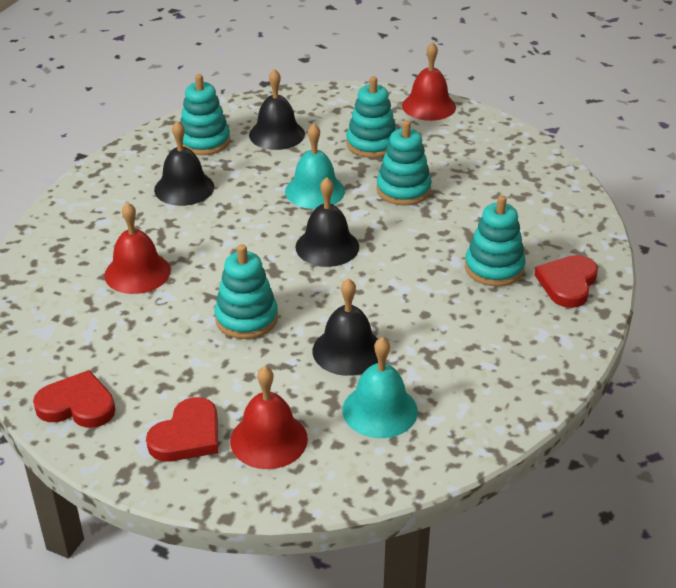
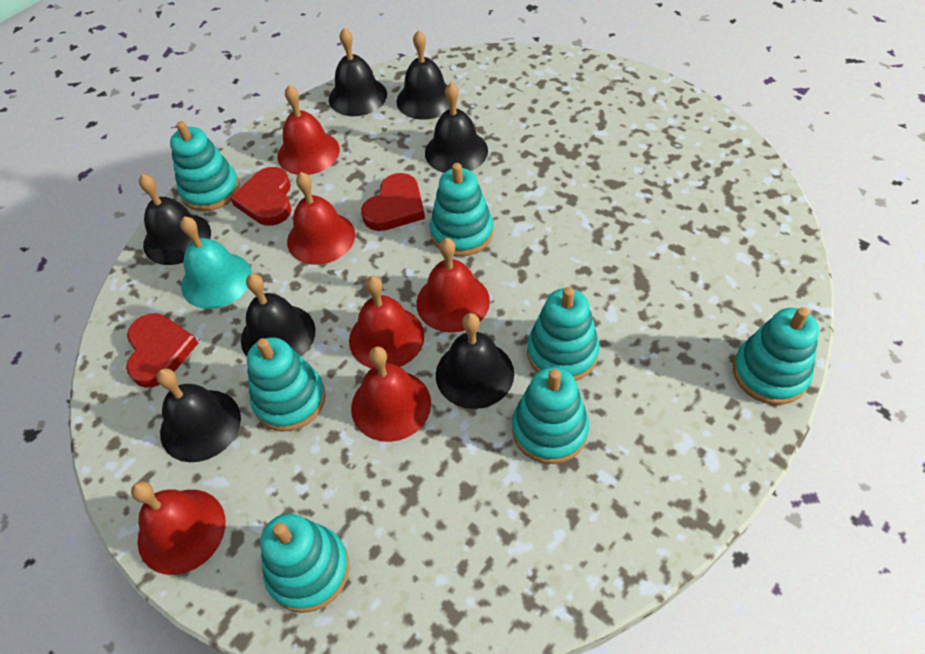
black bell: [154,121,214,206] [249,69,305,150] [295,177,359,267] [313,278,378,376] = 4 -> [139,174,211,265] [157,368,241,462] [241,274,316,357] [329,28,387,116] [396,30,450,120] [425,83,488,173] [436,313,514,409] = 7
red bell: [104,202,171,294] [230,366,308,469] [402,42,456,121] = 3 -> [131,481,225,575] [278,85,340,175] [287,172,355,265] [349,276,424,368] [351,346,431,442] [416,238,490,333] = 6
turquoise bell: [285,124,345,209] [342,337,418,438] = 2 -> [180,217,252,309] = 1
turquoise stacking toy: [180,74,230,155] [215,244,278,339] [346,76,396,158] [376,120,432,206] [465,195,526,287] = 5 -> [170,121,239,211] [247,337,326,431] [260,514,349,613] [430,163,493,256] [512,367,589,464] [527,287,600,381] [733,307,819,405] = 7

